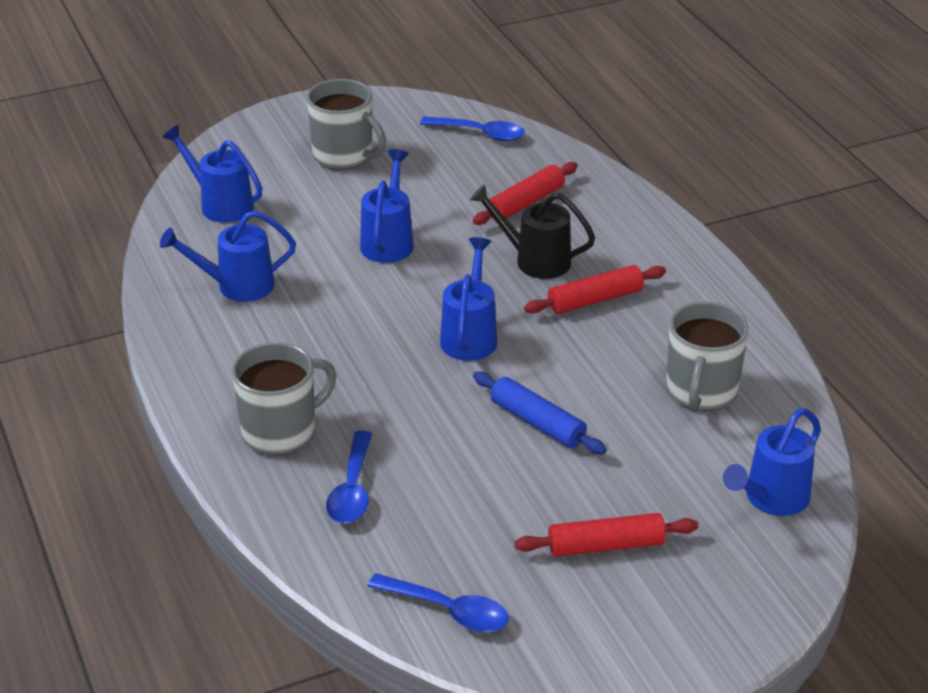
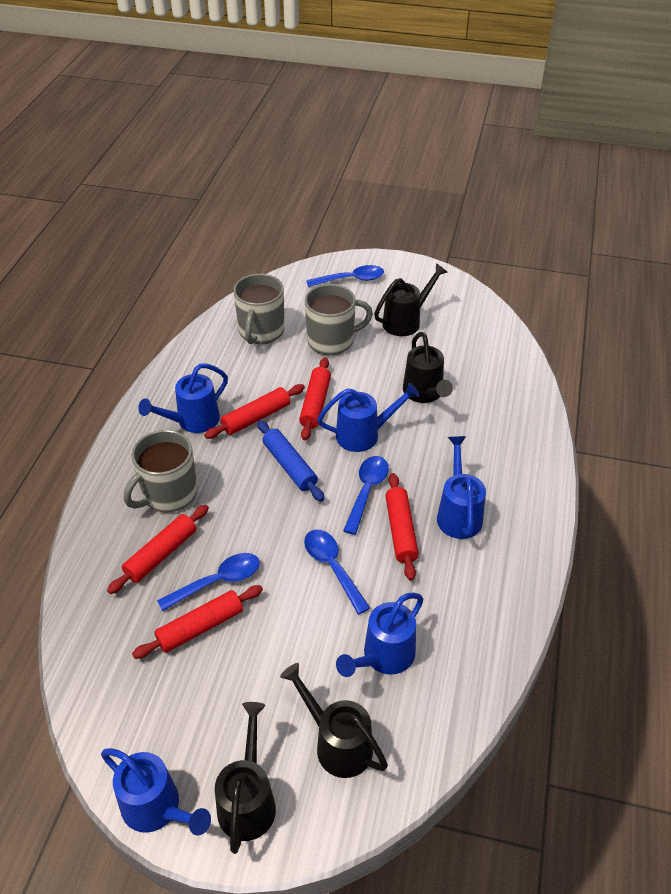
black watering can: [470,184,595,279] = 1 -> [215,702,276,854] [280,663,388,778] [374,263,447,336] [403,332,453,403] = 4
blue spoon: [326,430,372,523] [367,573,509,632] [420,116,525,141] = 3 -> [157,553,260,611] [304,530,370,614] [306,265,384,287] [343,456,389,535] = 4
red rolling pin: [473,162,578,225] [515,513,698,557] [524,265,666,314] = 3 -> [107,505,209,594] [132,585,263,659] [204,384,305,439] [299,357,331,440] [385,473,419,581] = 5

